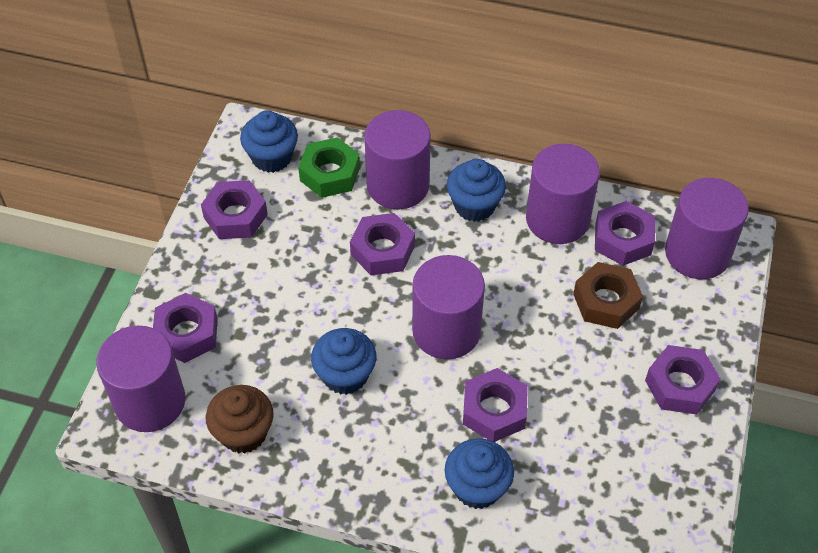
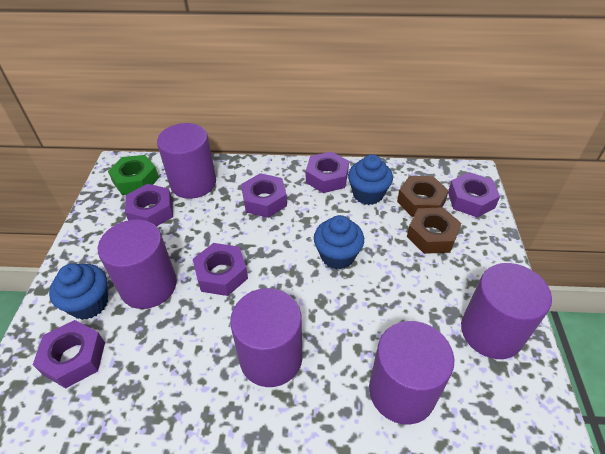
blue cupcake: [240,110,298,173] [311,328,376,395] [445,438,514,509] [447,159,506,222] = 4 -> [49,263,108,320] [314,215,364,269] [348,154,393,205] = 3
brown cupcake: [206,385,274,453] = 1 -> none = 0
brown nut: [573,262,643,329] = 1 -> [397,176,449,217] [407,207,461,254] = 2

